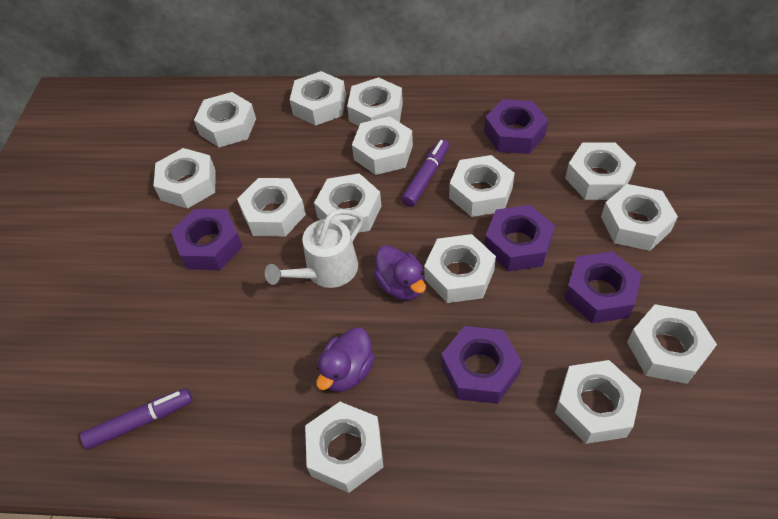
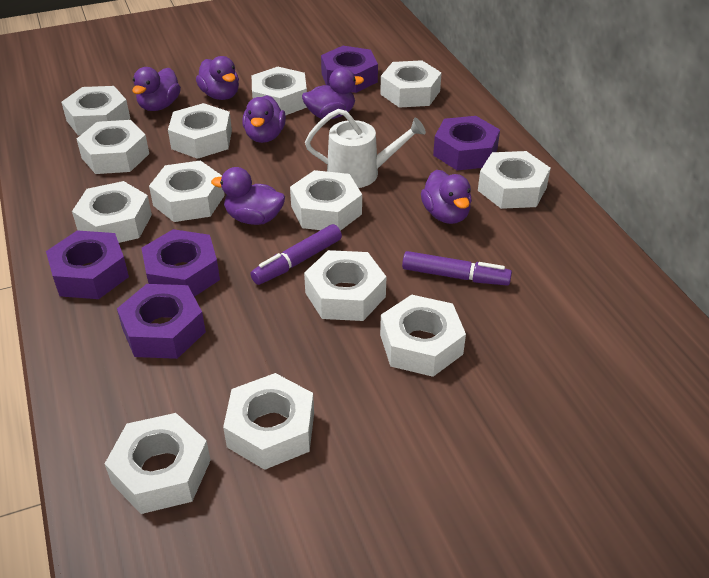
purple duck: [316,327,375,392] [373,245,426,300] = 2 -> [132,67,181,111] [196,56,239,100] [211,167,285,225] [242,95,286,143] [302,68,364,119] [421,170,472,224] = 6
white nut: [154,148,216,209] [194,92,256,147] [237,178,306,237] [290,71,346,126] [305,402,383,493] [314,173,381,234] [347,77,403,126] [352,116,413,175] [424,234,496,303] [449,155,515,217] [555,360,641,444] [565,142,636,200] [601,184,678,251] [627,304,717,384] = 14 -> [61,86,130,135] [72,181,152,243] [77,120,149,174] [105,413,211,514] [149,160,225,222] [168,103,232,159] [223,373,314,470] [252,67,307,115] [290,170,362,231] [304,250,386,321] [380,60,442,108] [380,294,466,377] [478,151,551,209] = 13

